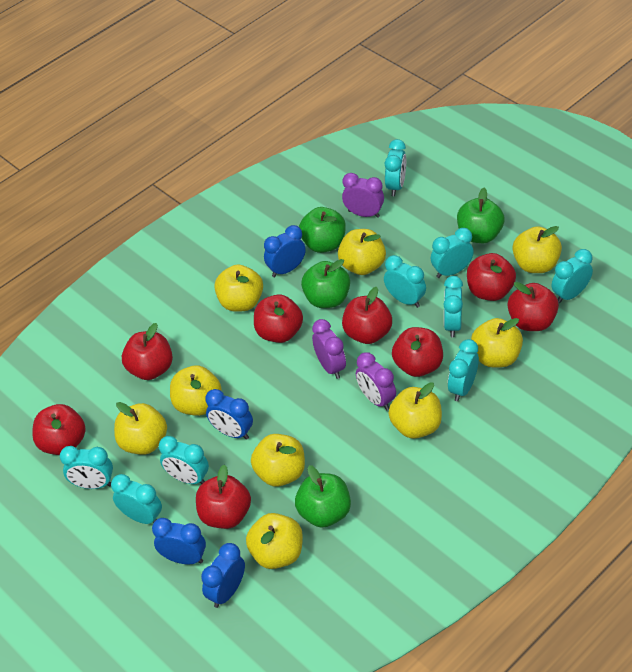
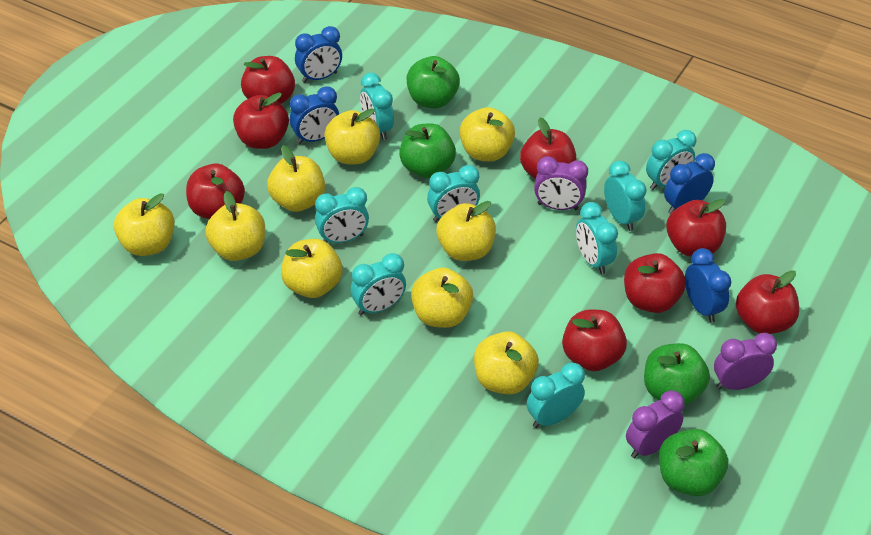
turquoise clock: [60,446,113,489] [111,474,162,524] [159,436,209,484] [384,255,426,308] [385,139,406,196] [431,228,474,278] [444,276,463,337] [448,339,479,401] [552,249,593,303] = 9 -> [315,187,369,243] [350,253,406,316] [360,73,394,140] [427,165,480,222] [527,362,585,428] [576,202,618,274] [604,160,647,231] [646,130,696,190] = 8

